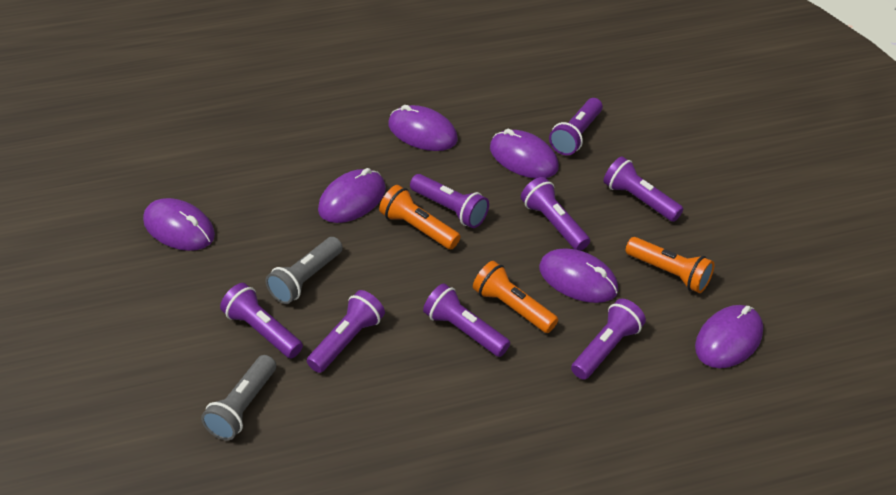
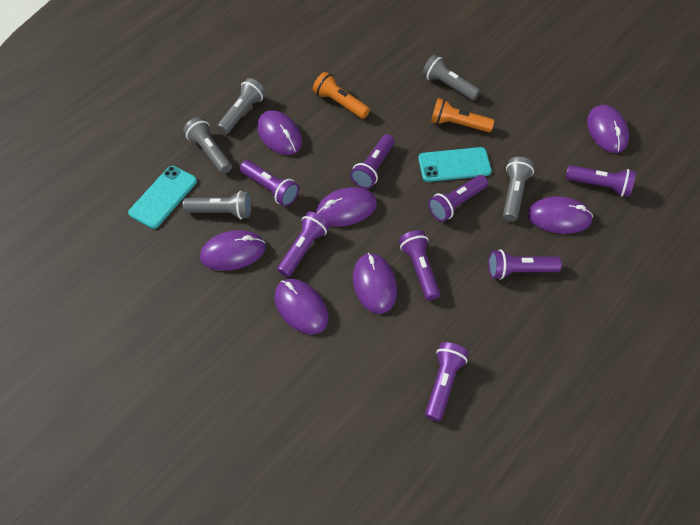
grey flashlight: [201,355,276,441] [265,237,343,304] = 2 -> [183,117,232,174] [183,191,252,219] [217,78,266,134] [422,55,480,100] [503,157,534,222] = 5
orange flashlight: [379,185,460,249] [473,261,558,333] [626,237,715,293] = 3 -> [313,72,370,119] [431,98,494,132] = 2
purple mouse: [143,198,215,251] [318,168,386,223] [388,105,458,151] [490,129,559,179] [539,248,618,303] [695,305,763,368] = 6 -> [200,230,266,271] [257,110,302,155] [275,279,329,335] [316,187,377,227] [353,253,397,314] [527,196,593,234] [587,105,629,153] = 7
turquoise phone: none = 0 -> [128,166,197,229] [418,147,492,182] = 2

